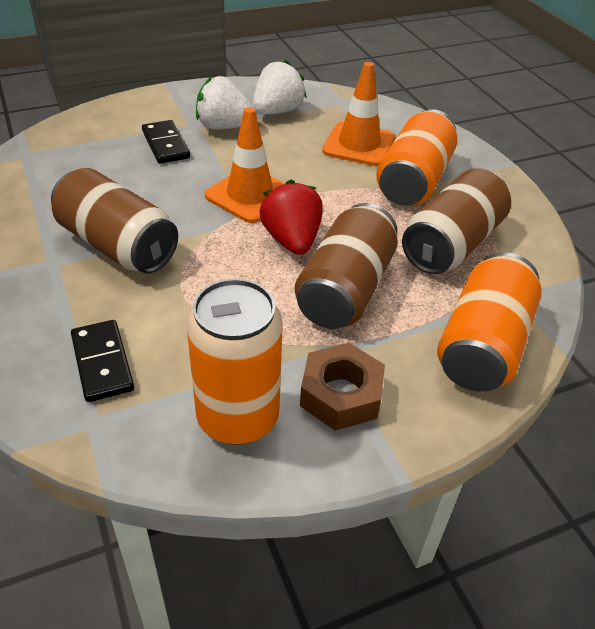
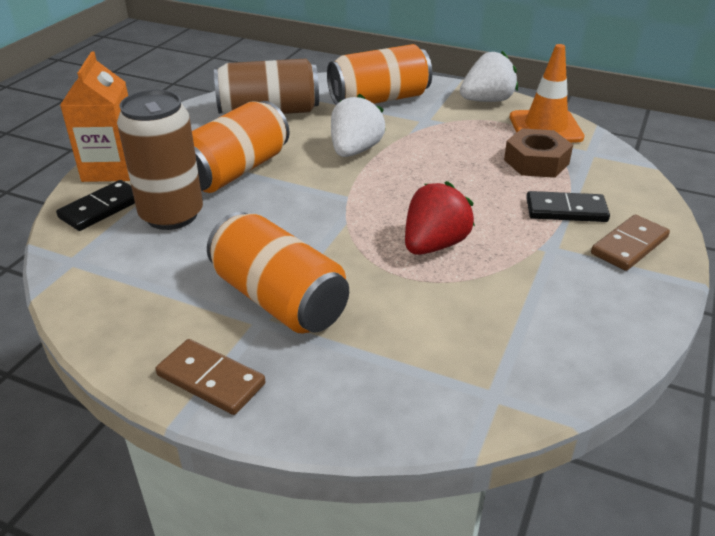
brown can: [51,168,178,274] [295,203,398,329] [402,168,511,274] = 3 -> [117,90,203,230] [214,59,319,114] = 2
brown domino: none = 0 -> [156,339,266,415] [591,215,670,271] = 2
orange carton: none = 0 -> [60,51,130,182] = 1
orange traffic cone: [205,107,285,223] [322,62,395,166] = 2 -> [510,44,585,143] = 1

